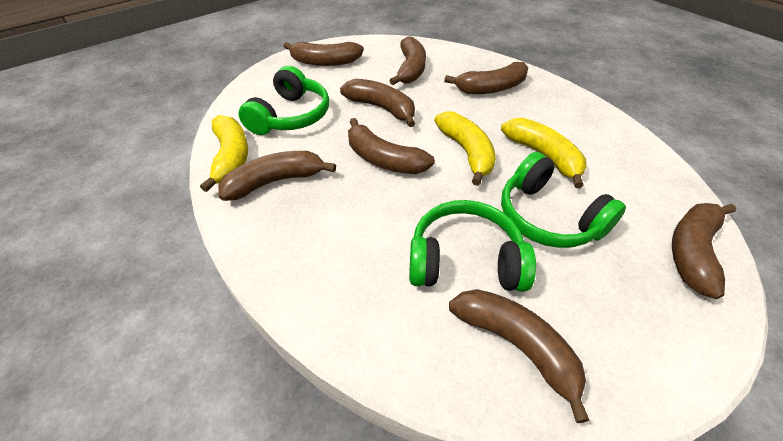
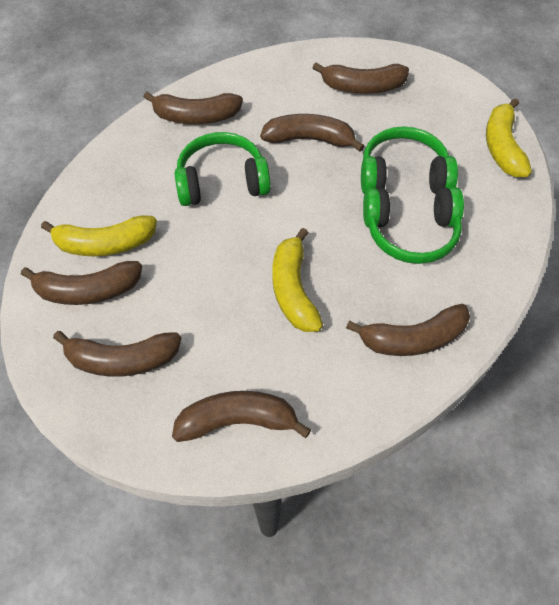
brown banana: [218,151,336,201] [284,42,364,66] [340,79,415,127] [348,118,435,174] [389,36,426,85] [444,62,528,94] [449,289,590,423] [672,203,736,299] = 8 -> [21,261,142,305] [53,331,181,377] [144,92,243,124] [172,391,311,442] [260,114,365,152] [312,63,409,94] [346,304,470,356] = 7

